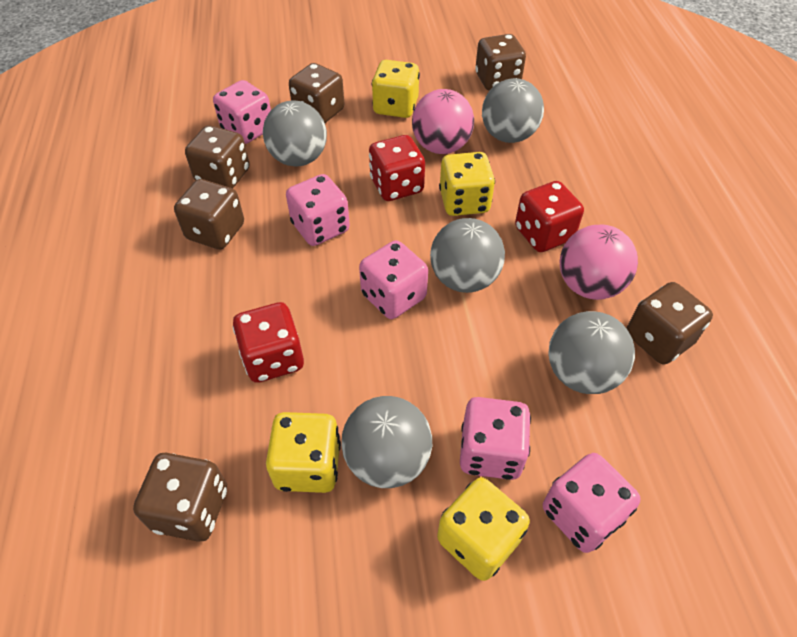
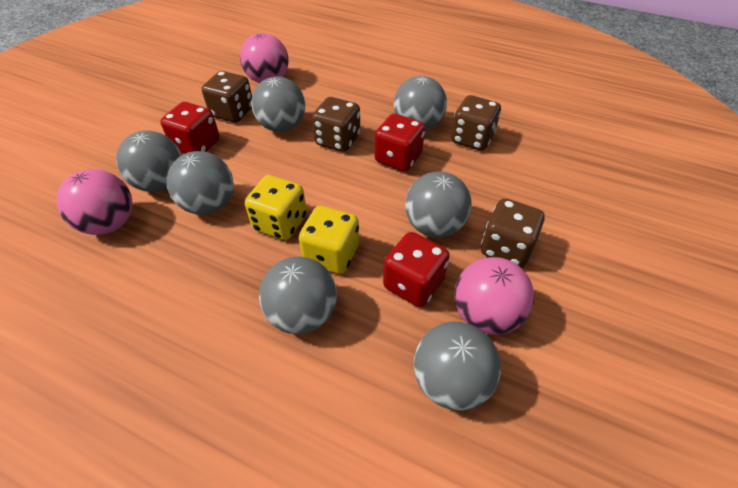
brown dice: [133,453,227,541] [174,179,244,249] [185,125,250,188] [289,63,344,123] [475,34,526,90] [627,282,713,364] = 6 -> [202,71,252,123] [312,97,360,152] [451,95,501,151] [481,198,545,267] = 4
grey ball: [263,100,327,166] [342,396,432,488] [430,218,505,293] [482,78,544,143] [548,311,635,394] = 5 -> [116,130,182,192] [167,151,234,215] [251,77,305,132] [259,256,337,334] [394,76,447,131] [405,172,472,238] [414,322,501,411] = 7
pink ball: [412,89,474,154] [560,225,638,300] = 2 -> [56,169,133,235] [240,33,289,83] [454,257,534,335] = 3
pink dice: [213,80,271,144] [286,174,350,246] [359,240,428,319] [460,397,531,480] [543,453,641,553] = 5 -> none = 0
yellow dice: [266,412,341,493] [372,60,420,118] [437,477,530,581] [439,152,495,216] = 4 -> [245,175,307,240] [299,206,359,274] = 2

